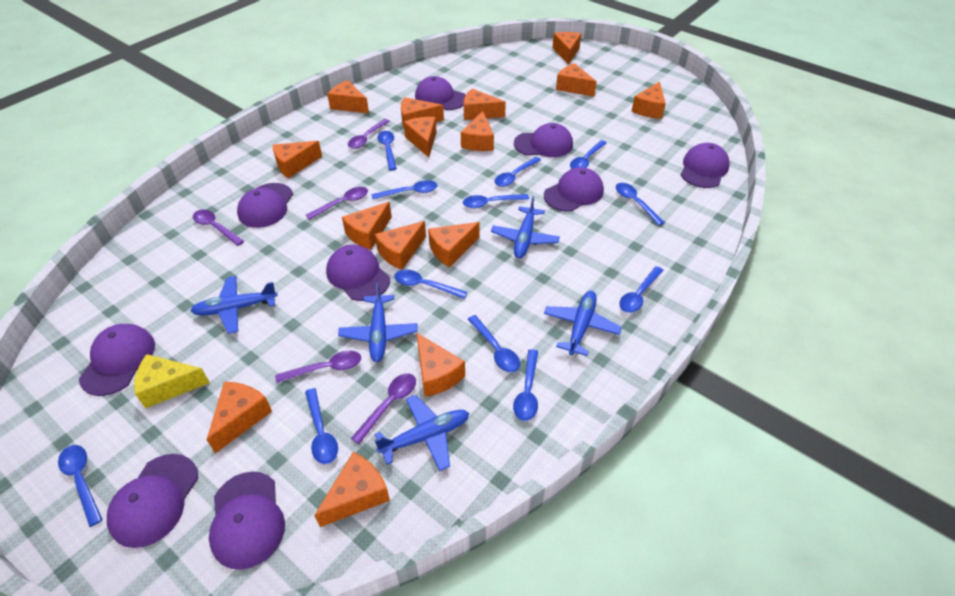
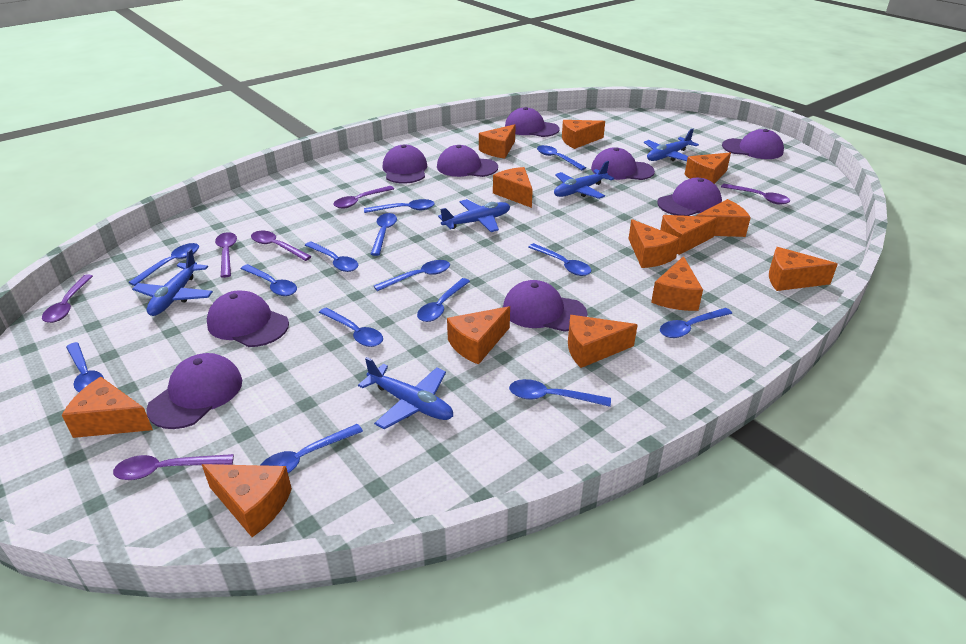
blue spoon: [58,445,103,527] [305,388,338,464] [371,180,437,199] [377,131,397,171] [394,269,468,299] [463,194,529,208] [468,315,520,372] [494,157,541,187] [513,349,538,421] [570,140,607,169] [616,183,665,226] [619,266,664,313] = 12 -> [66,342,104,392] [128,243,199,286] [240,264,297,296] [261,424,363,473] [305,241,358,272] [319,307,383,347] [364,199,435,213] [371,213,397,256] [374,260,450,291] [417,278,470,322] [509,379,611,407] [528,243,591,276] [537,145,586,171] [660,308,732,338] = 14
orange cheese: [207,382,272,453] [273,141,322,178] [314,452,390,527] [327,80,369,113] [342,202,392,250] [375,221,426,270] [401,97,444,128] [404,117,437,157] [416,332,465,397] [428,222,480,268] [461,111,494,151] [464,89,506,120] [552,32,581,65] [556,63,597,97] [631,81,666,119] = 15 -> [62,377,153,438] [201,464,292,537] [447,306,510,365] [479,124,516,158] [493,167,533,208] [562,120,605,149] [568,315,637,368] [629,219,680,268] [651,256,703,311] [660,215,718,255] [684,153,731,184] [696,199,751,237] [769,247,838,291] = 13
purple spoon: [193,210,244,246] [275,350,361,383] [306,187,368,220] [348,119,390,149] [351,373,416,444] = 5 -> [42,275,93,323] [113,454,234,480] [215,232,237,278] [251,231,312,261] [333,186,394,209] [721,184,790,205] = 6
yellow cheese: [134,354,210,408] = 1 -> none = 0

